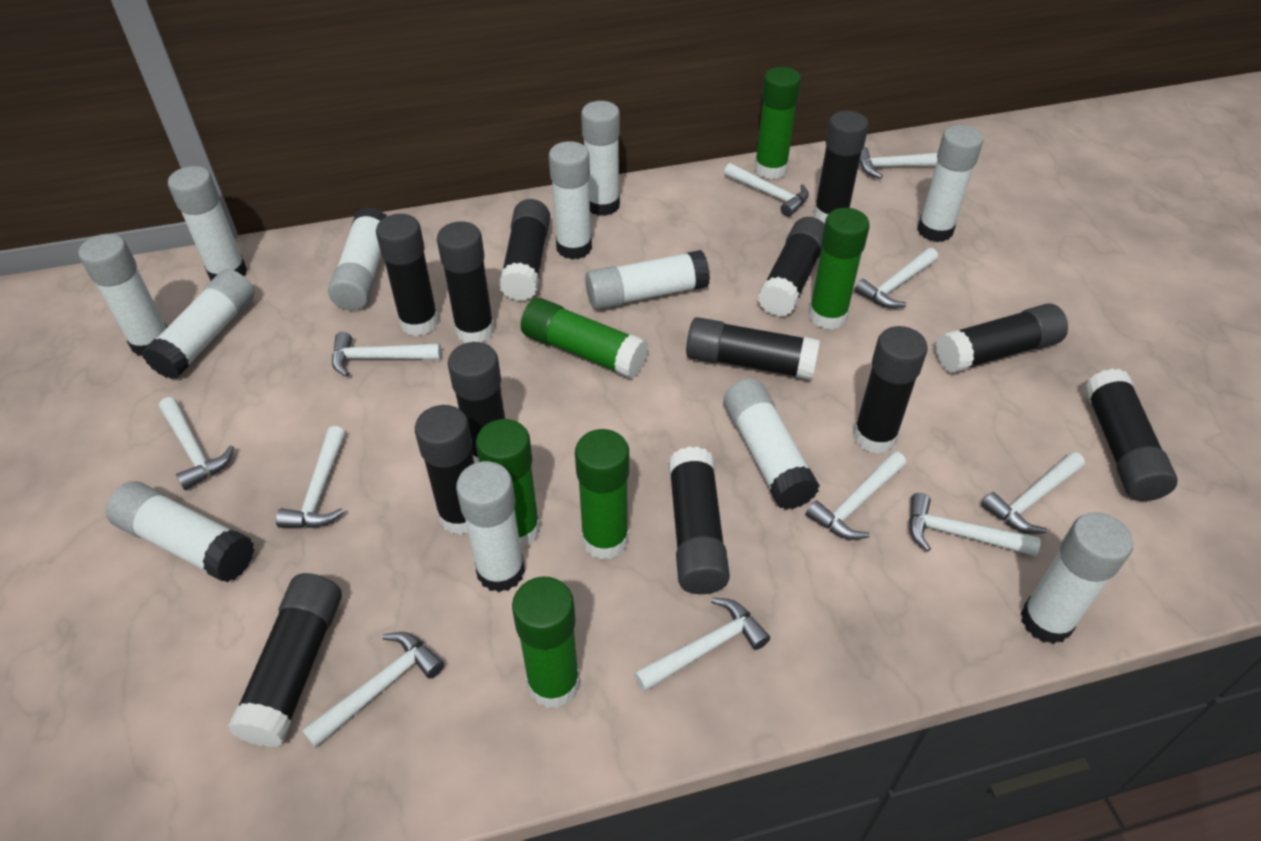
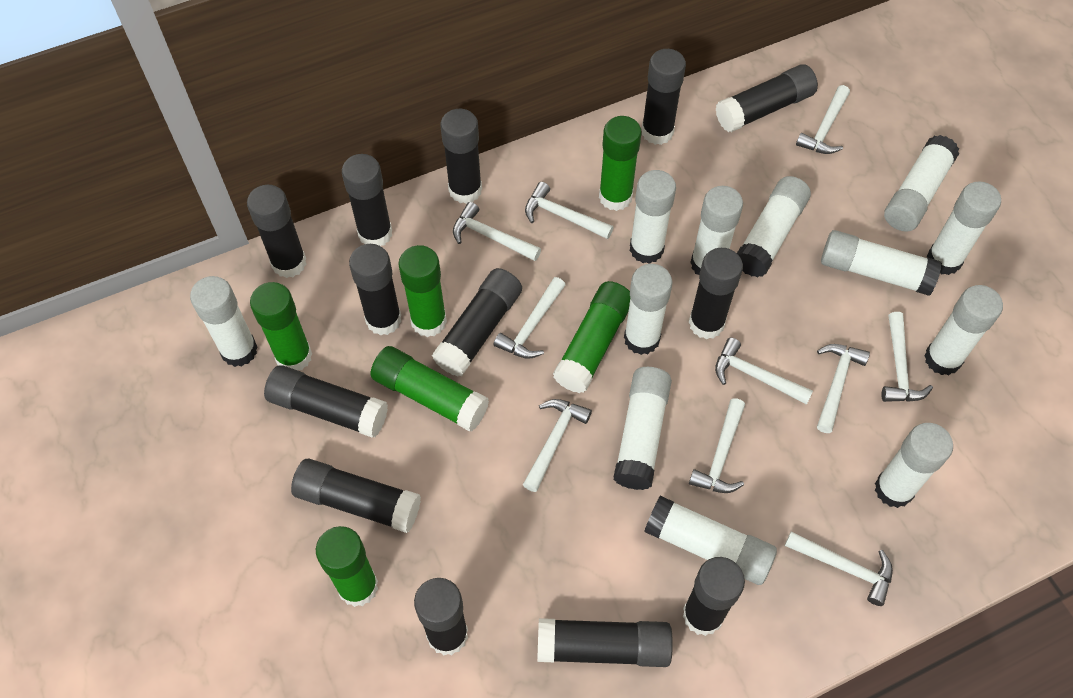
white hammer: [159,397,234,490] [276,426,345,528] [302,632,444,748] [332,332,441,377] [634,598,770,692] [724,163,809,217] [806,451,906,540] [854,248,938,308] [859,147,937,179] [909,493,1041,556] [981,452,1085,534] = 11 -> [453,202,541,261] [494,277,565,359] [523,399,592,492] [525,182,614,239] [689,398,745,493] [715,338,813,405] [785,531,893,606] [796,85,850,154] [817,344,870,433] [882,312,933,402] = 10

